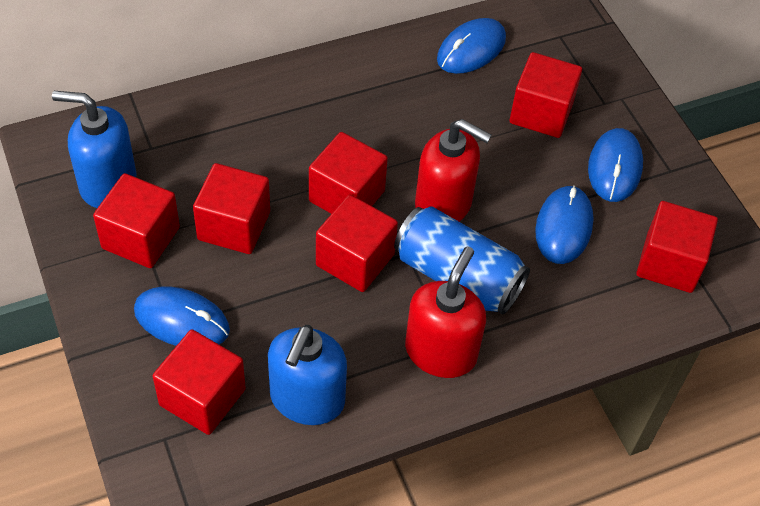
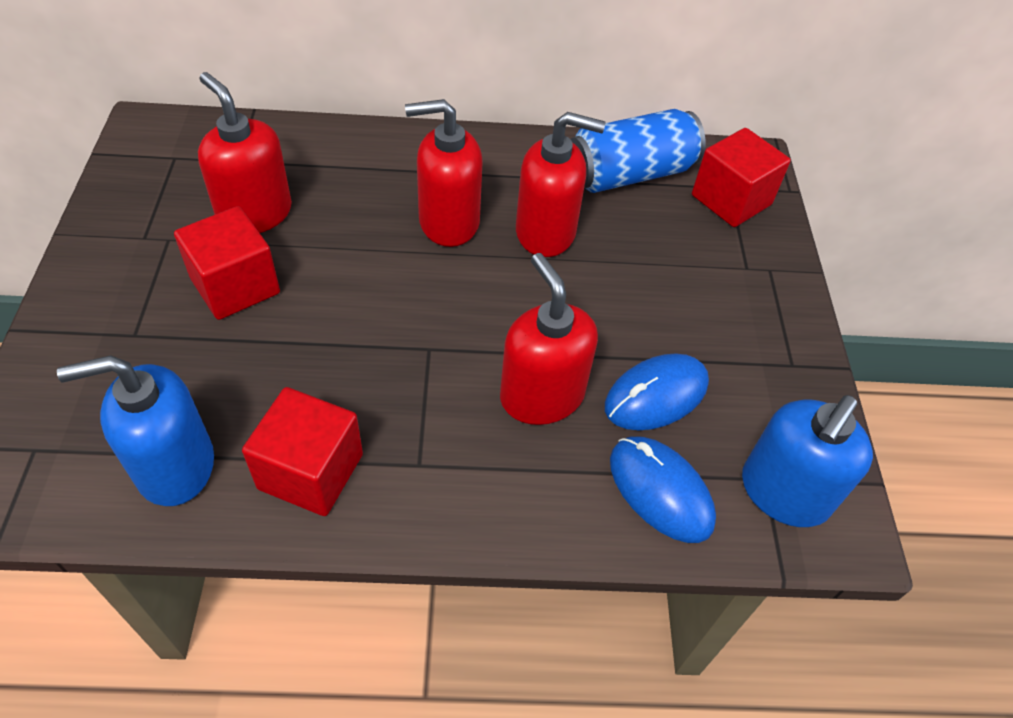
blue mouse: [134,286,230,346] [437,18,506,74] [535,185,593,264] [588,128,643,202] = 4 -> [605,353,709,430] [610,437,716,543] = 2
red cube: [93,173,180,268] [153,330,246,435] [193,163,270,254] [309,132,388,214] [316,195,398,292] [510,52,582,138] [636,201,718,293] = 7 -> [174,206,280,320] [242,387,363,516] [692,128,791,227] = 3
red soap dispenser: [405,246,486,378] [415,119,492,222] = 2 -> [198,72,292,233] [405,99,483,247] [500,253,598,425] [516,112,606,257] = 4

